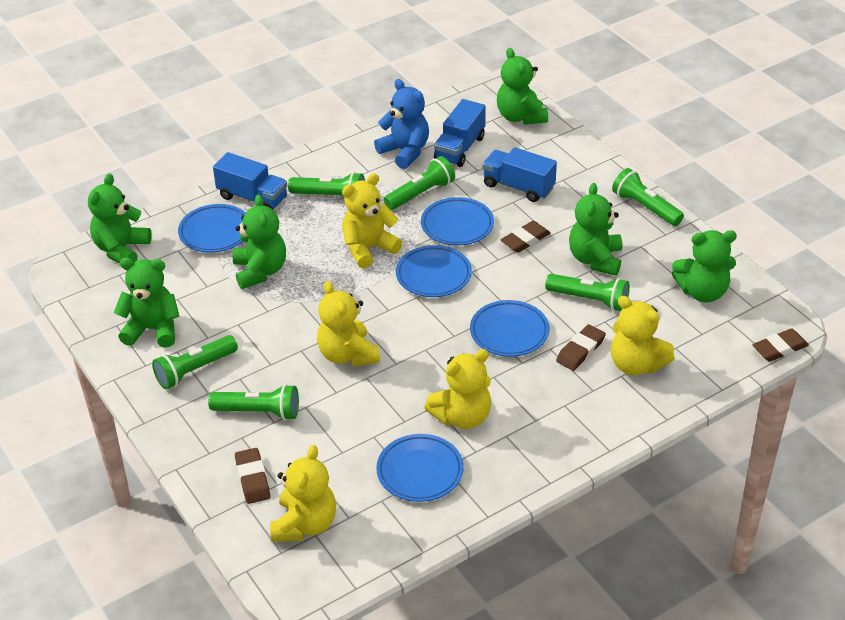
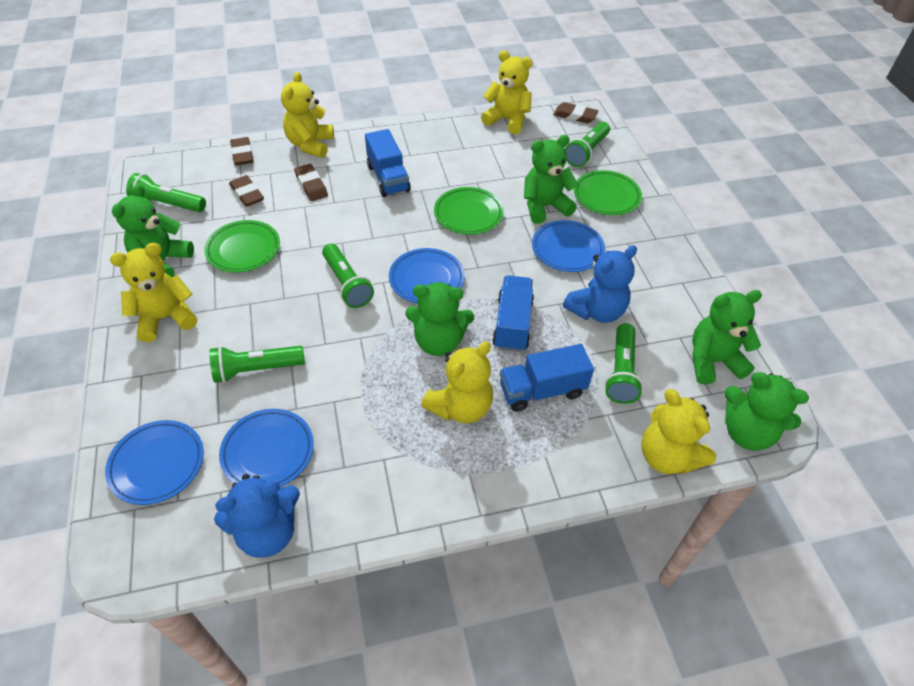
blue plate: [178,204,246,253] [376,434,464,502] [396,245,472,297] [421,197,494,245] [470,300,549,357] = 5 -> [105,420,204,505] [219,409,314,487] [389,248,465,303] [532,220,605,272] = 4
blue teddy bear: [374,79,429,169] = 1 -> [214,474,300,558] [563,245,637,323] = 2
green flashlight: [152,335,238,389] [208,384,299,420] [288,172,365,197] [384,156,455,210] [545,274,630,311] [612,168,684,226] = 6 -> [126,173,206,212] [210,346,305,383] [322,244,374,308] [565,122,610,167] [604,323,643,404] = 5
green plate: none = 0 -> [204,220,280,273] [434,187,504,234] [574,170,642,215] = 3
green teddy bear: [88,174,152,263] [114,258,179,348] [233,195,286,289] [497,48,548,125] [569,183,622,276] [672,230,737,302] = 6 -> [112,184,194,277] [406,282,474,356] [524,135,578,224] [692,290,762,385] [724,372,809,451] = 5

